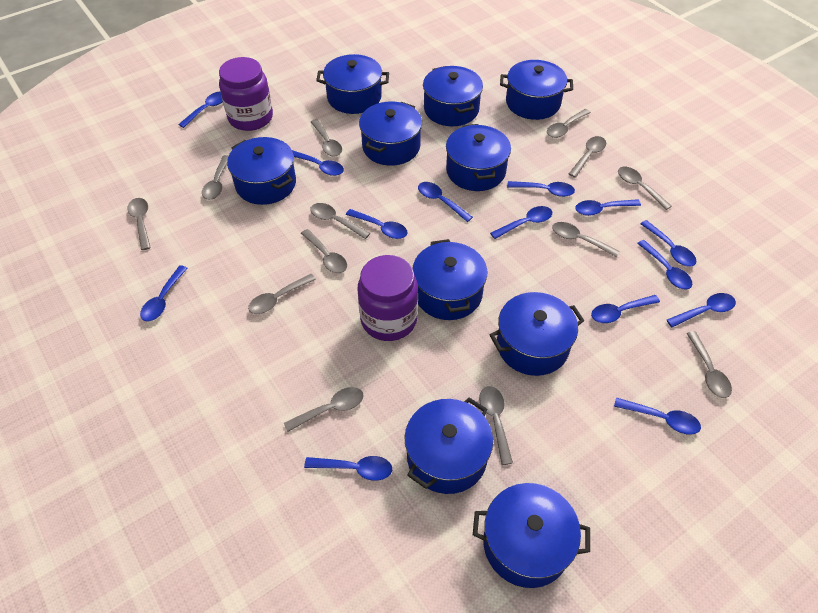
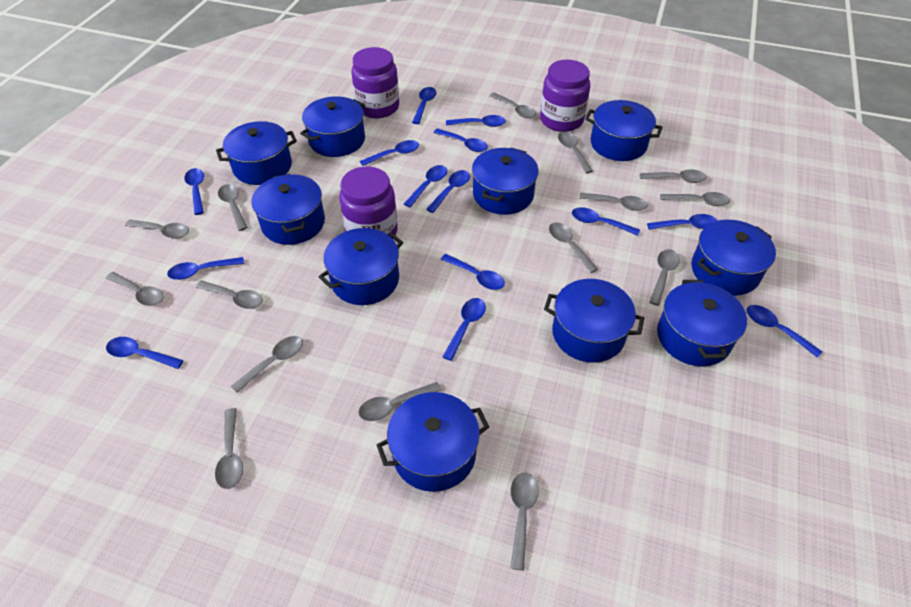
grey spoon: [128,198,151,250] [202,155,228,200] [248,274,316,314] [284,387,364,432] [301,229,347,273] [310,203,370,239] [311,119,342,157] [479,386,513,465] [547,109,591,138] [552,222,620,257] [569,136,606,178] [618,167,672,210] [686,331,732,398] = 13 -> [106,272,164,306] [125,220,189,239] [196,281,263,309] [215,408,243,489] [218,184,248,231] [231,336,303,393] [358,382,442,421] [490,93,536,118] [511,473,539,571] [549,222,598,273] [558,132,593,174] [579,193,648,211] [640,169,707,183] [649,249,680,306] [660,192,730,206] = 15
purple jar: [219,57,273,131] [358,255,418,341] = 2 -> [339,166,398,239] [351,47,399,118] [540,60,590,132] = 3

